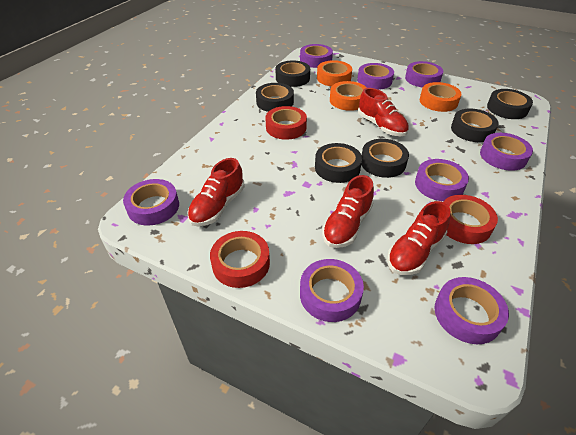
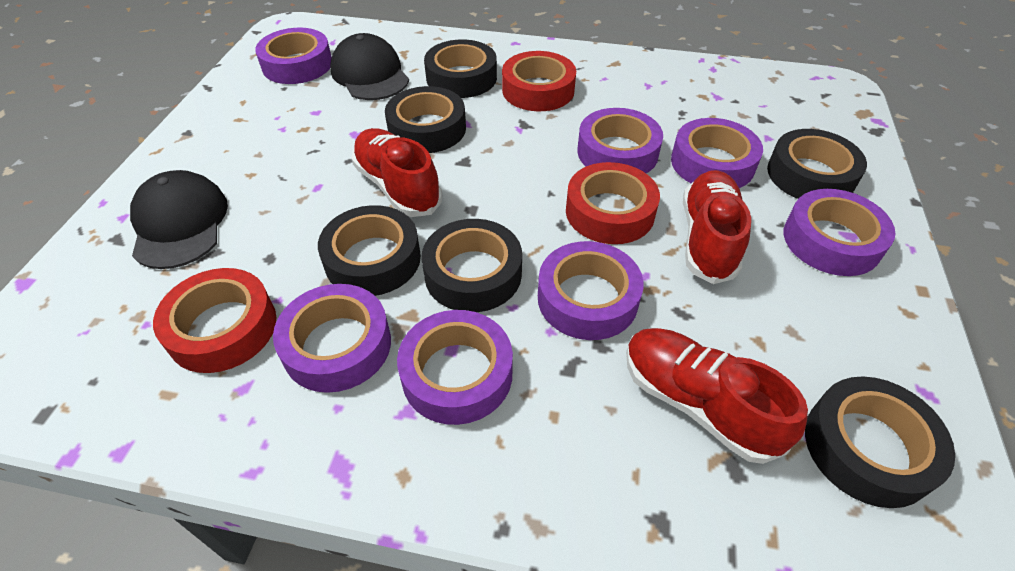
black cap: none = 0 -> [130,170,228,269] [330,33,409,100] = 2
orange tape: [317,60,352,86] [330,81,367,111] [420,82,461,112] = 3 -> none = 0
purple tape: [123,179,179,225] [300,44,333,68] [300,259,364,322] [357,63,394,90] [405,61,443,88] [415,159,469,201] [434,277,509,344] [480,133,533,171] = 8 -> [255,28,332,84] [273,284,391,393] [397,310,513,425] [538,241,644,340] [577,108,663,173] [671,118,763,188] [784,189,896,276] = 7
red shoe: [187,158,245,226] [322,175,374,248] [358,88,409,136] [387,201,451,275] = 4 -> [351,128,442,217] [626,328,808,464] [683,170,751,284] = 3

